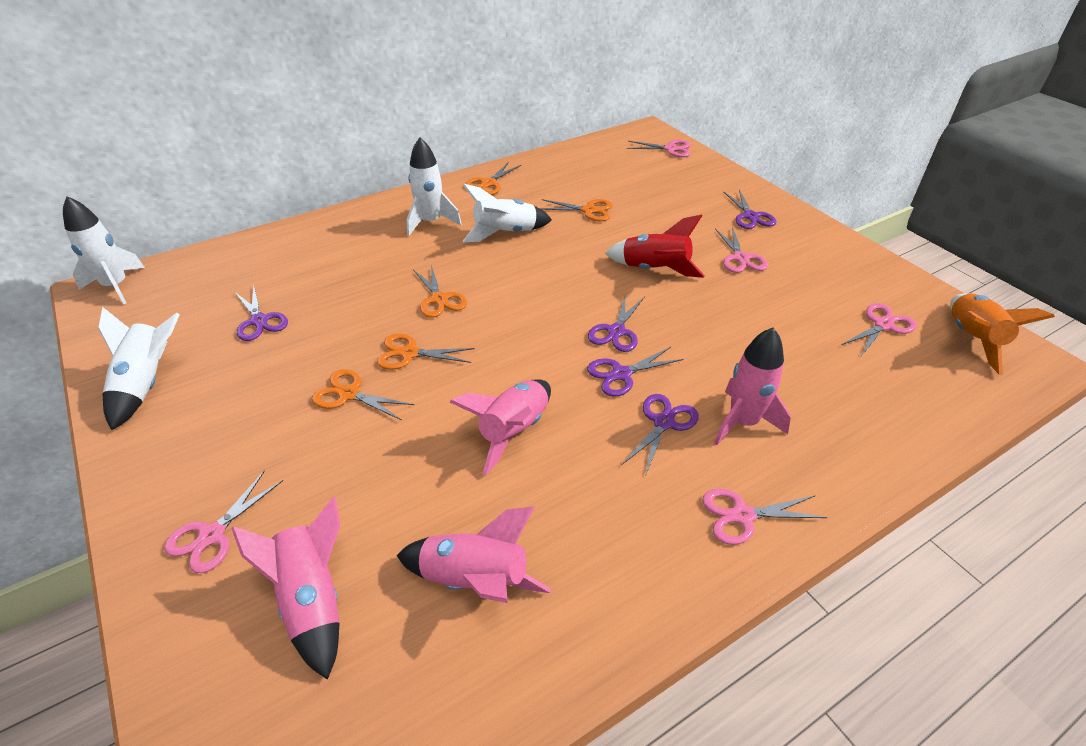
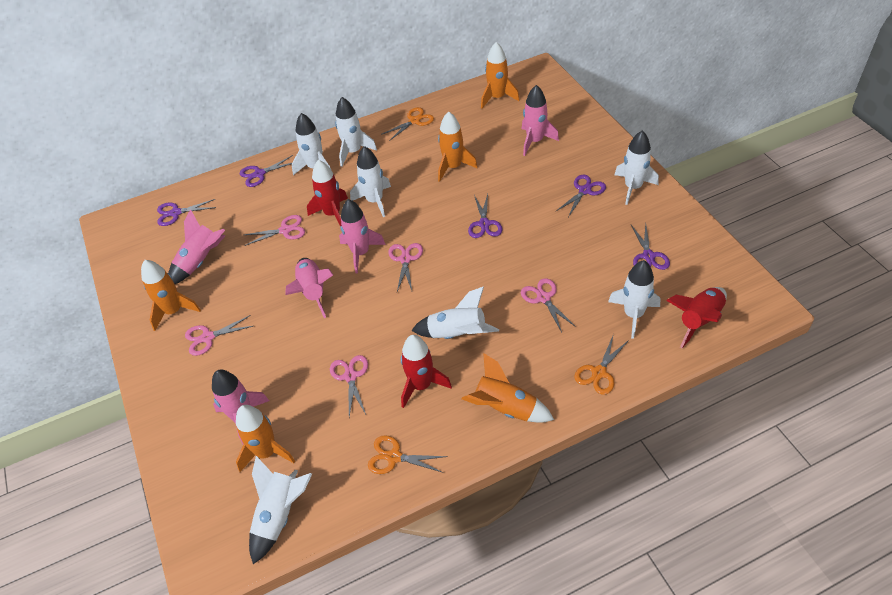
orange rocket: [950,293,1055,375] = 1 -> [141,260,201,331] [236,405,295,472] [438,111,478,182] [462,353,554,423] [481,42,519,108] = 5
orange scissors: [312,369,414,420] [377,334,475,370] [413,265,467,318] [465,162,521,195] [540,199,613,222] = 5 -> [368,435,448,474] [381,107,434,141] [574,334,629,395] = 3
pink rocket: [231,497,340,680] [397,507,551,603] [450,379,551,475] [714,328,791,445] = 4 -> [168,209,225,284] [212,370,269,444] [285,258,333,318] [339,199,386,274] [522,85,559,156] = 5
red rocket: [605,214,705,278] = 1 -> [307,160,348,226] [401,335,452,408] [666,287,727,348] = 3
white rocket: [63,196,145,304] [98,307,180,430] [407,137,462,236] [463,184,552,242] = 4 -> [249,456,312,564] [292,113,331,175] [335,97,377,167] [350,146,391,217] [411,287,499,339] [608,260,661,339] [615,131,659,205] = 7

